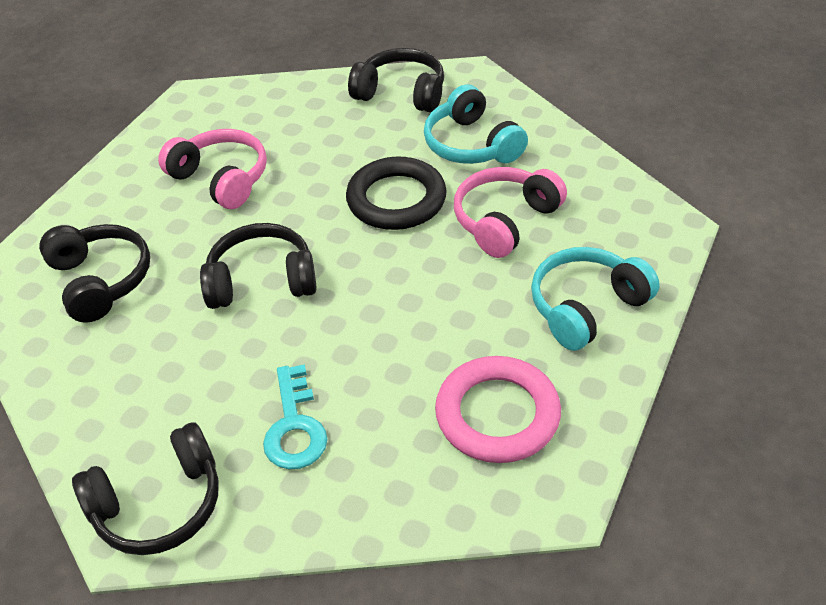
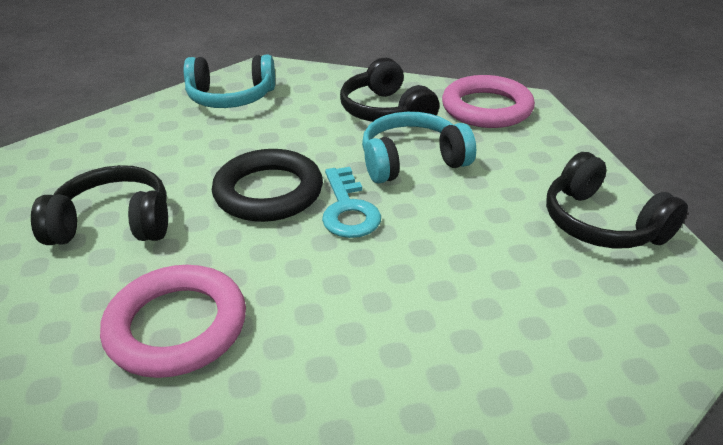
black headphones: [39,224,150,323] [72,422,219,555] [200,223,317,309] [348,48,444,112] = 4 -> [31,165,168,245] [340,58,439,122] [546,152,688,248] = 3
pink headphones: [158,129,267,209] [454,167,567,258] = 2 -> none = 0
pink ring: [435,356,561,463] = 1 -> [100,265,246,378] [442,75,535,128] = 2

